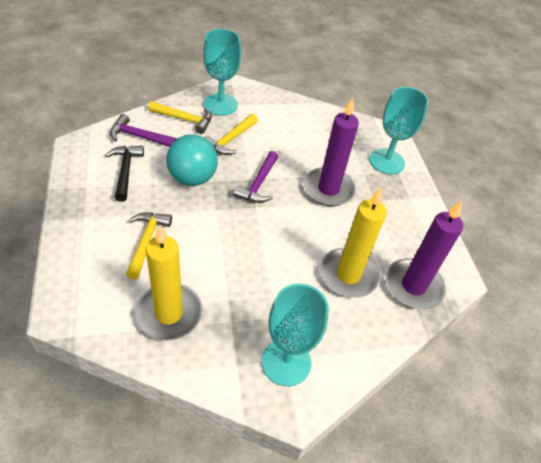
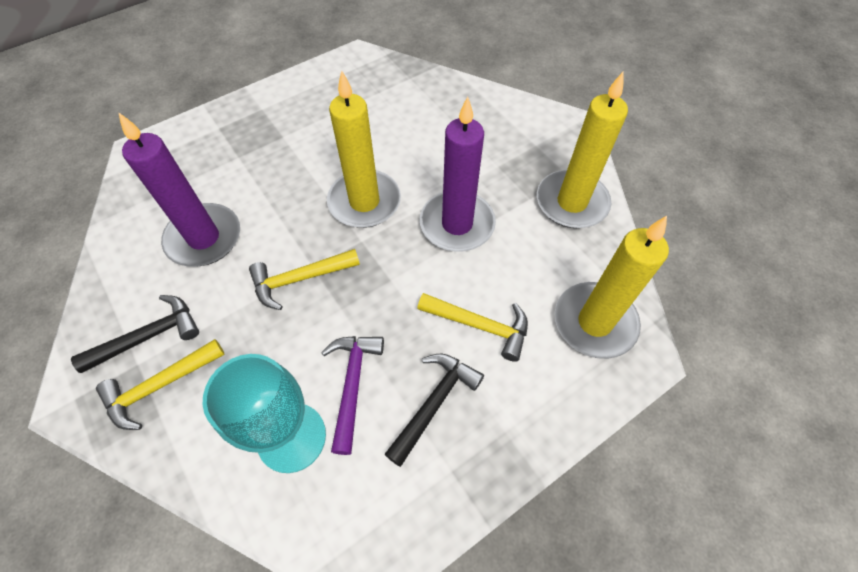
black hammer: [105,146,144,202] = 1 -> [71,295,199,373] [384,353,484,467] = 2
purple hammer: [110,114,177,147] [233,151,278,203] = 2 -> [321,336,384,455] = 1
turquoise ball: [166,134,218,186] = 1 -> none = 0
turquoise goblet: [203,29,241,116] [262,283,329,386] [369,87,429,174] = 3 -> [202,354,326,473] = 1
yellow candle: [135,225,202,341] [320,188,387,298] = 2 -> [327,70,401,228] [537,72,628,228] [555,216,669,359] = 3

